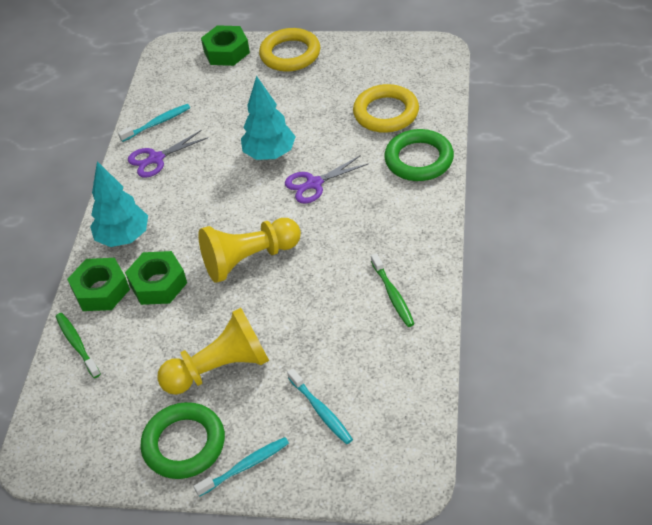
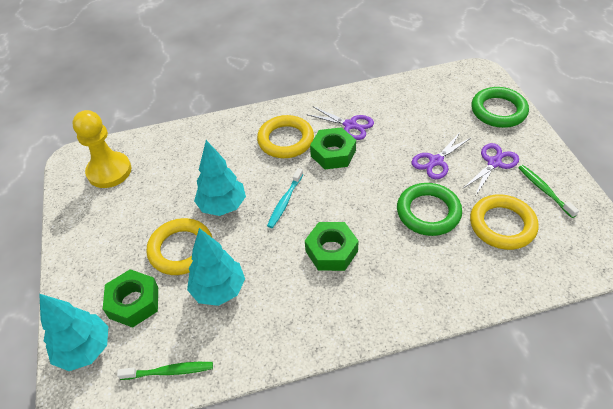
purple scissors: [128,130,207,178] [285,155,368,204] = 2 -> [306,106,374,140] [411,133,472,179] [464,143,519,195] = 3
turquoise toothbrush: [118,104,190,142] [194,437,289,497] [287,369,353,444] = 3 -> [267,168,303,228] = 1
turquoise tree: [90,161,148,247] [241,76,296,160] = 2 -> [39,294,108,371] [187,228,245,306] [194,140,246,216] = 3
yellow pawn: [157,308,269,395] [198,218,301,283] = 2 -> [72,110,131,188] = 1
yellow ring: [259,28,320,72] [353,84,419,133] = 2 -> [147,218,212,275] [257,115,314,158] [470,194,539,250] = 3

